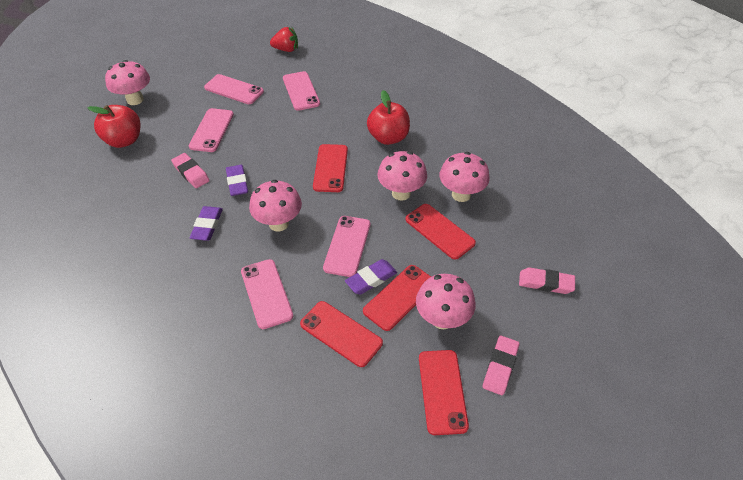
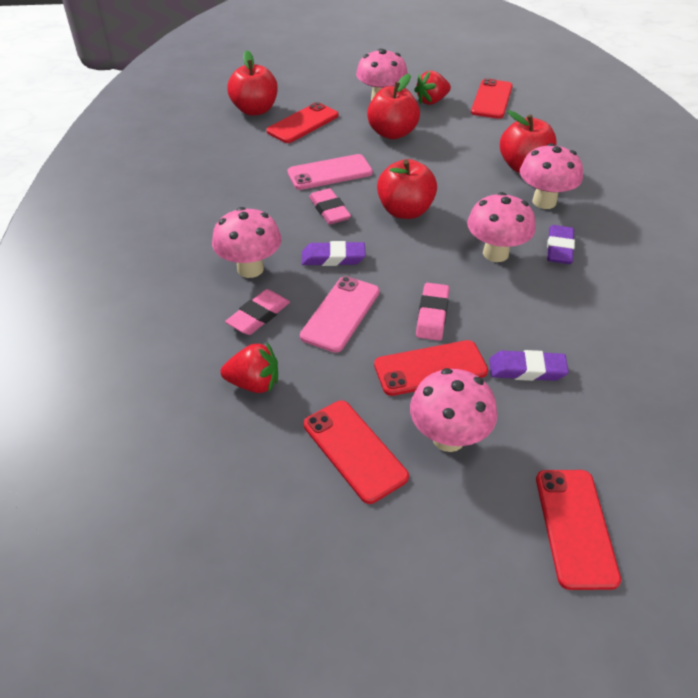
pink phone: [189,108,234,152] [204,74,264,104] [241,259,294,329] [283,71,320,111] [323,216,371,277] = 5 -> [287,154,373,190] [300,276,380,353] = 2
red apple: [87,105,141,148] [367,90,410,145] = 2 -> [227,50,278,116] [367,74,420,139] [377,159,437,219] [500,110,557,173] = 4
red strawberry: [270,27,298,52] = 1 -> [221,342,278,393] [414,71,451,105] = 2

